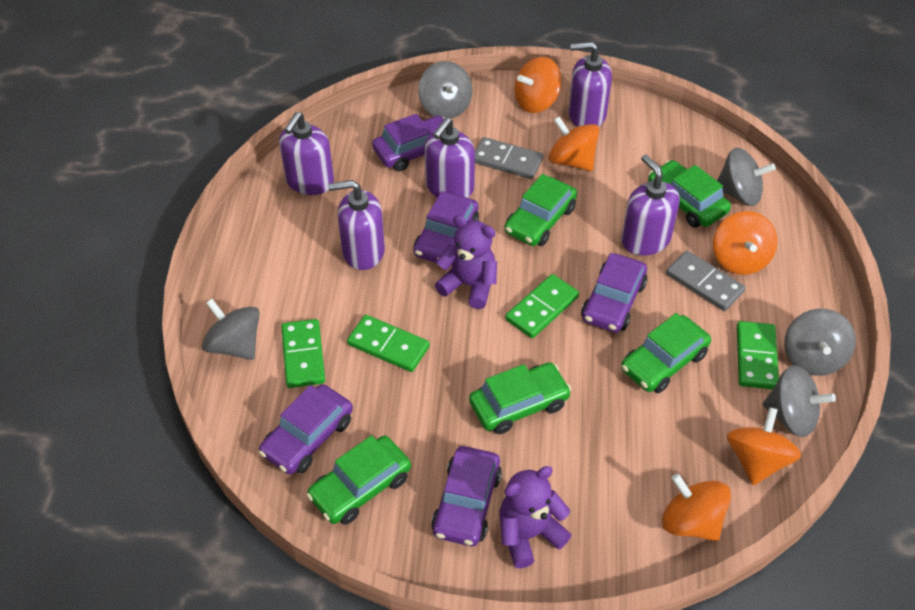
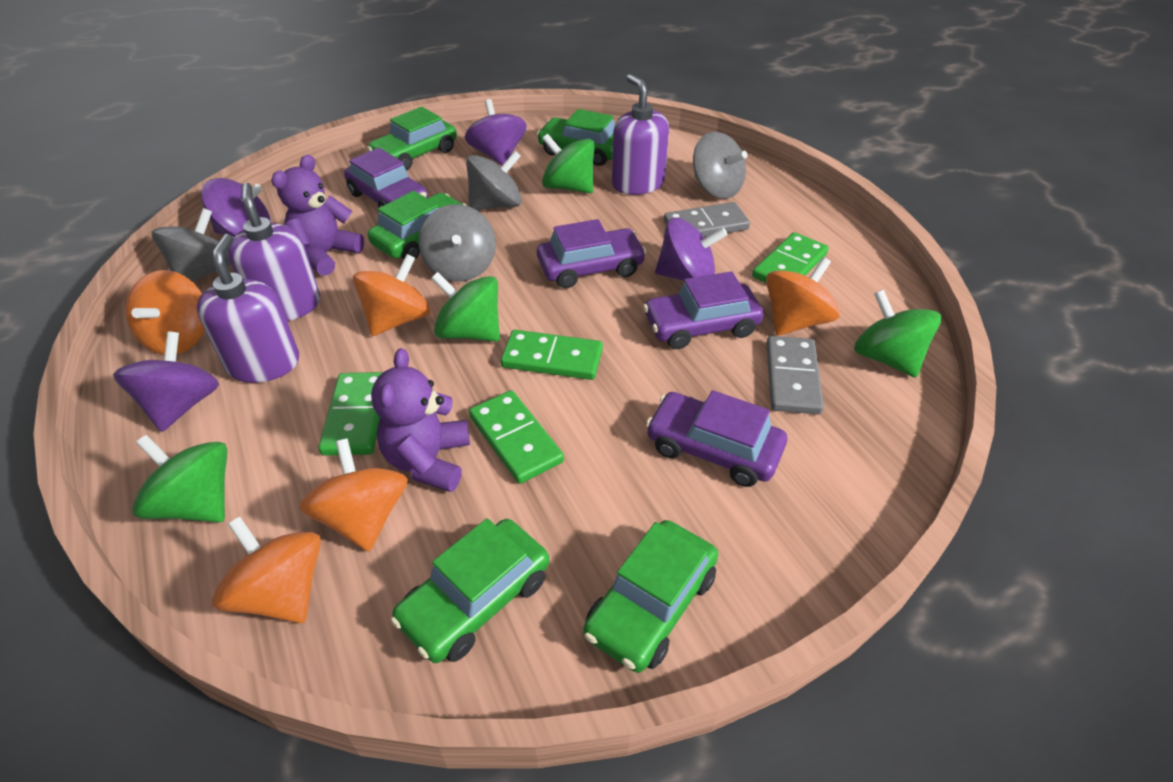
green spinning top: none = 0 -> [132,435,228,522] [431,272,500,342] [542,133,595,193] [854,289,942,377] = 4
grey spinning top: [202,299,260,360] [418,61,472,119] [717,148,776,206] [763,365,836,437] [784,309,856,376] = 5 -> [152,208,231,282] [418,204,496,282] [466,151,522,210] [693,132,748,199] = 4
purple car: [259,384,353,475] [372,114,445,172] [413,191,479,263] [431,446,502,546] [581,253,647,332] = 5 -> [344,148,428,208] [537,219,646,288] [643,271,764,349] [646,390,787,487] = 4
purple soap dispenser: [279,112,334,195] [328,180,385,270] [424,118,475,198] [568,42,612,127] [621,154,680,255] = 5 -> [197,234,299,383] [227,183,320,321] [612,74,669,195] = 3
purple spinning top: none = 0 -> [113,331,219,432] [201,178,271,237] [465,99,527,165] [655,217,728,281] = 4

